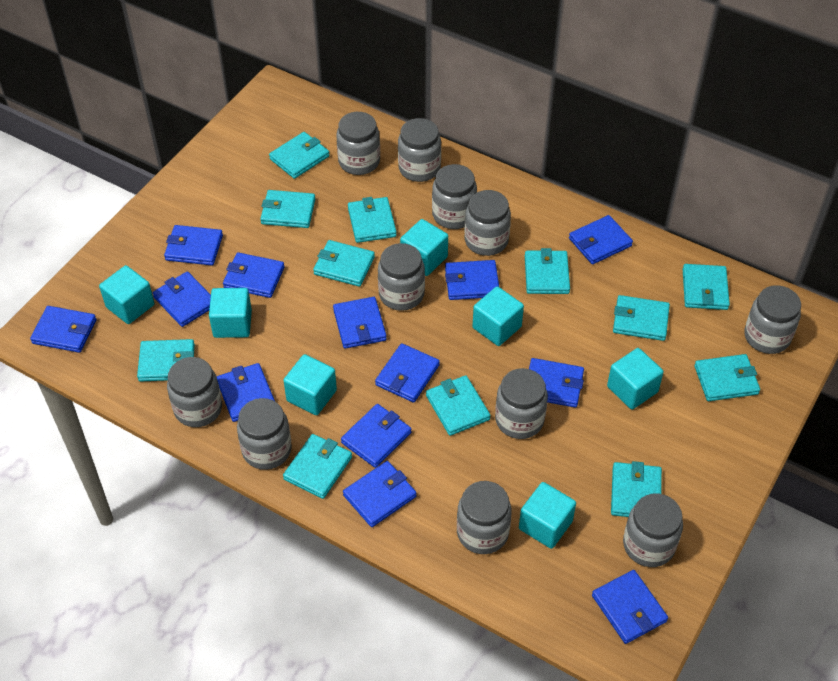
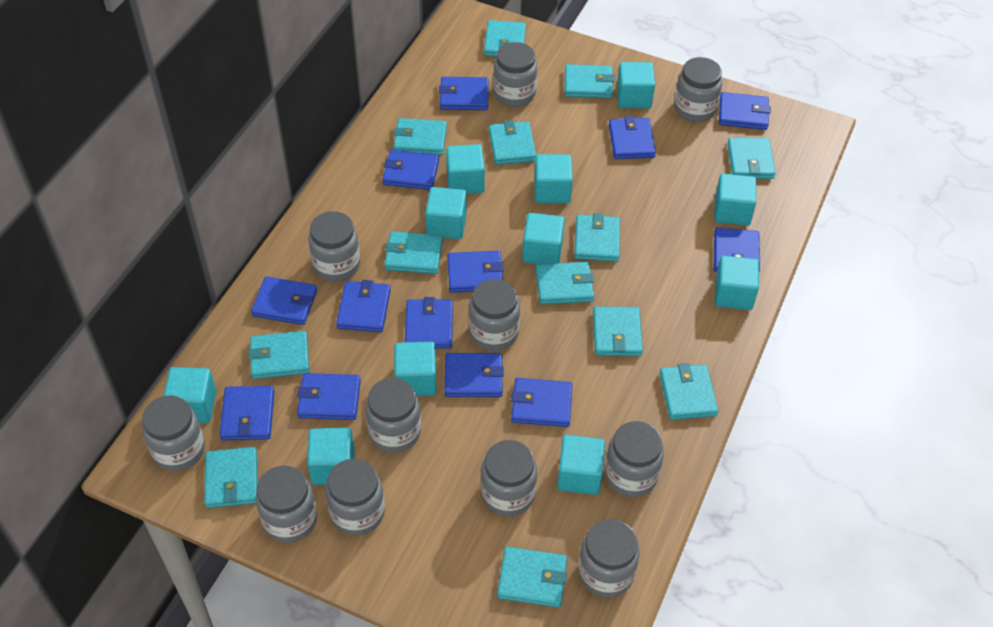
turquoise cube: [99,265,154,324] [209,288,252,338] [283,354,337,415] [400,219,448,276] [472,286,524,346] [519,482,576,549] [607,348,664,410] = 7 -> [164,367,216,423] [307,428,355,485] [394,342,437,396] [425,187,467,239] [446,144,485,194] [522,213,564,264] [534,154,573,203] [557,435,605,495] [617,62,655,109] [714,174,756,226] [715,256,759,310] = 11
turquoise wallet: [137,339,195,382] [260,190,315,228] [269,132,330,179] [283,434,352,499] [313,240,375,287] [348,197,397,243] [426,375,491,436] [525,248,570,294] [611,461,662,517] [613,295,670,341] [683,264,730,310] [694,354,760,401] = 12 -> [204,447,258,508] [248,331,309,379] [384,231,443,274] [394,118,447,155] [484,20,526,57] [489,120,536,165] [497,547,567,608] [536,262,594,304] [565,64,614,98] [574,213,620,262] [593,306,643,356] [659,363,718,420] [727,138,776,179] = 13

